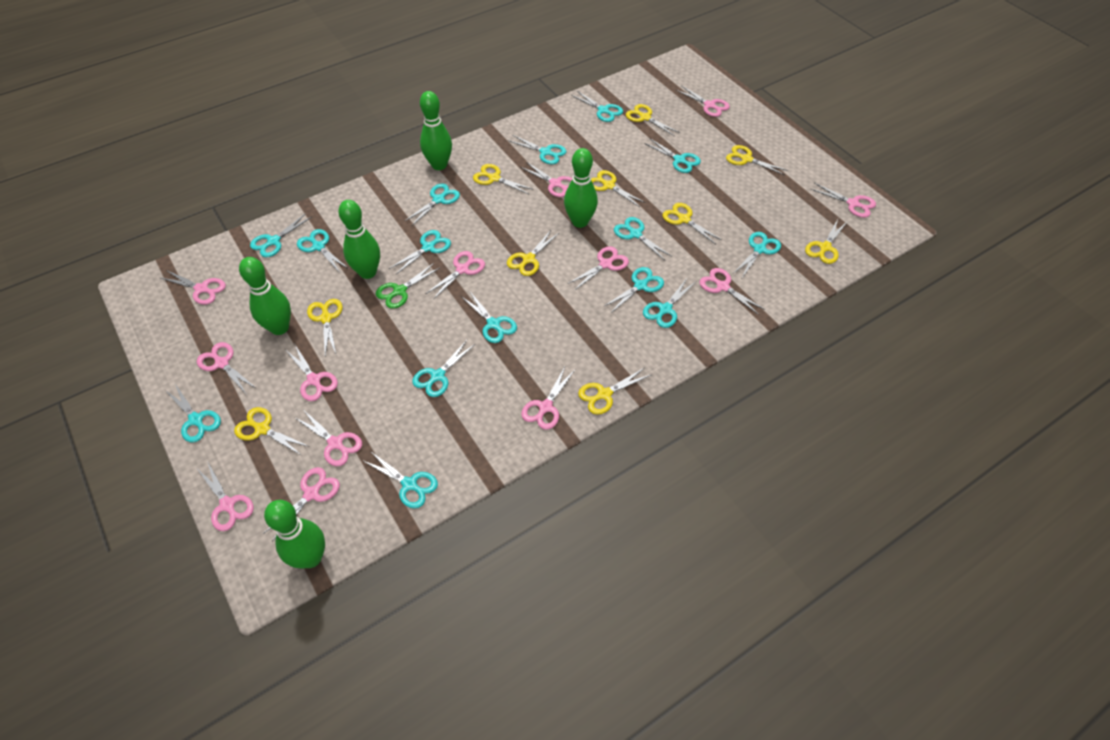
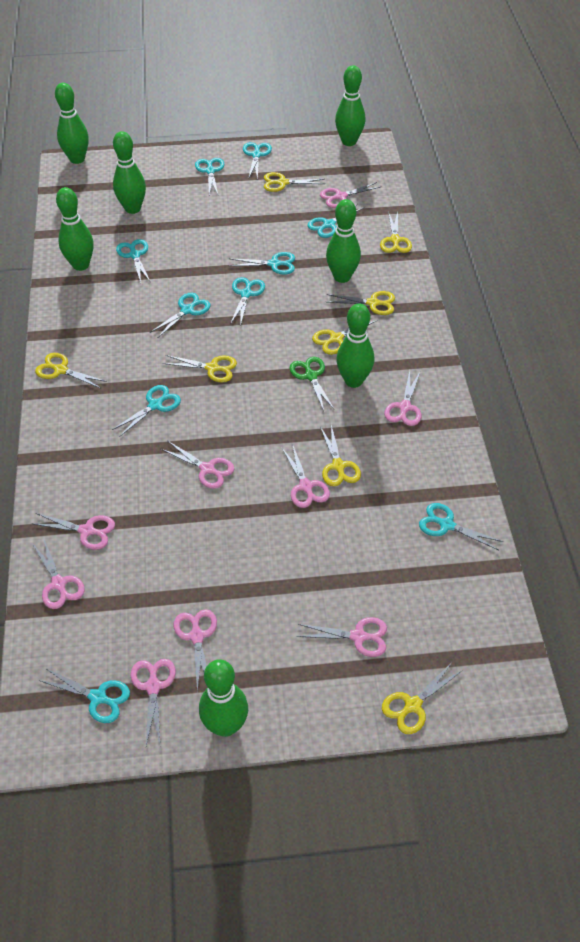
green bowling pin: [239,257,291,335] [264,500,325,569] [338,200,380,279] [420,91,452,170] [564,148,598,228] = 5 -> [55,83,89,164] [56,187,94,271] [113,131,146,214] [199,659,248,737] [326,199,361,283] [335,65,365,146] [336,303,374,388] = 7
pink scissors: [161,270,226,305] [197,342,256,395] [197,461,254,531] [263,467,340,541] [286,343,338,401] [294,411,362,466] [426,251,485,300] [520,162,572,197] [521,367,575,430] [568,246,629,290] [676,85,730,117] [699,268,766,315] [811,183,876,218] = 13 -> [31,513,115,550] [32,537,85,609] [130,659,176,746] [161,441,235,489] [174,609,217,693] [281,444,330,508] [297,617,387,657] [320,182,380,208] [384,371,421,426] = 9
turquoise scissors: [165,382,221,443] [250,213,312,257] [297,229,349,273] [362,451,438,509] [389,230,451,274] [405,183,460,226] [412,340,475,397] [462,292,517,343] [508,135,566,164] [571,91,623,122] [603,267,664,314] [614,217,671,260] [643,278,696,328] [644,139,701,173] [734,232,781,278] = 15 -> [38,668,130,723] [112,385,181,436] [116,239,151,283] [150,293,210,338] [195,158,224,195] [229,252,295,275] [230,277,265,327] [243,142,272,180] [308,204,365,238] [419,503,503,550] = 10
yellow scissors: [234,407,310,455] [307,299,343,356] [473,164,534,194] [507,229,560,276] [578,368,651,415] [591,170,646,207] [626,104,680,136] [662,203,722,244] [726,145,788,175] [805,219,847,264] = 10 -> [35,353,107,388] [163,355,237,382] [264,172,325,192] [312,315,378,355] [320,425,361,486] [327,291,395,315] [380,211,412,253] [382,661,463,734] = 8

